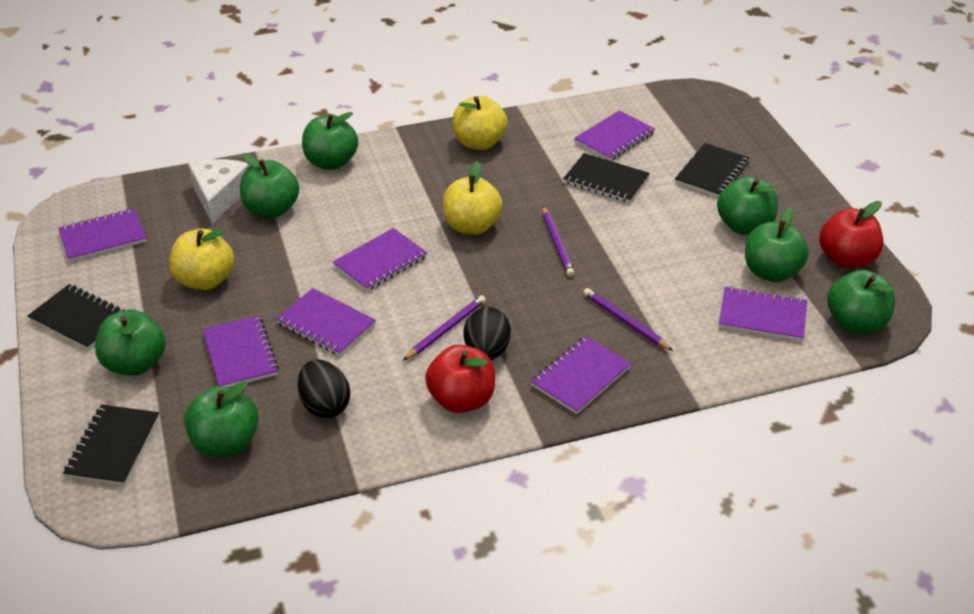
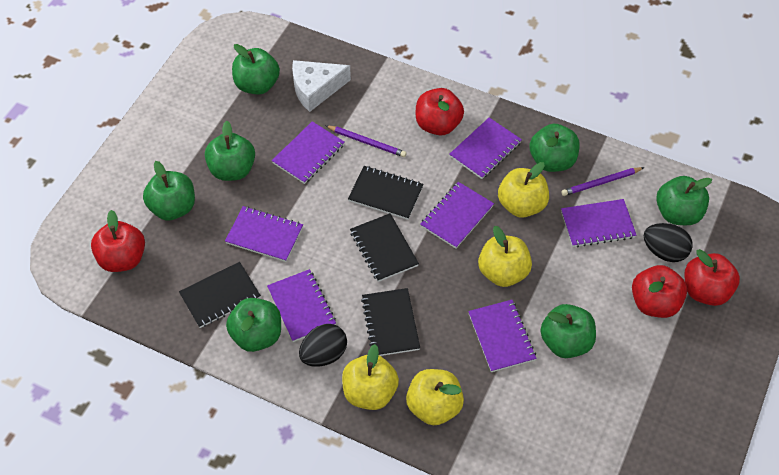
purple pencil: [403,295,486,361] [543,206,575,277] [583,288,673,351] = 3 -> [325,125,407,157] [561,167,644,196] = 2
red apple: [425,345,495,413] [819,201,883,268] = 2 -> [91,210,145,272] [416,88,464,136] [632,265,687,318] [684,249,740,306] = 4
yellow apple: [170,228,234,290] [443,161,502,235] [453,96,508,150] = 3 -> [342,344,399,410] [406,369,464,425] [478,226,532,287] [498,162,549,218] = 4

